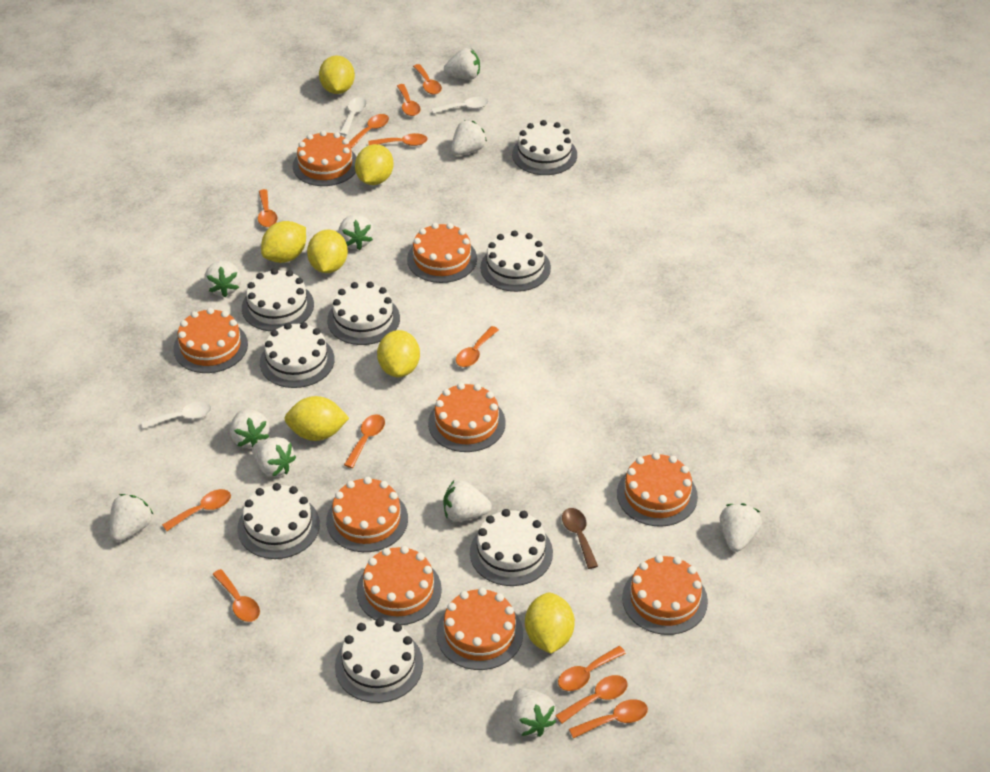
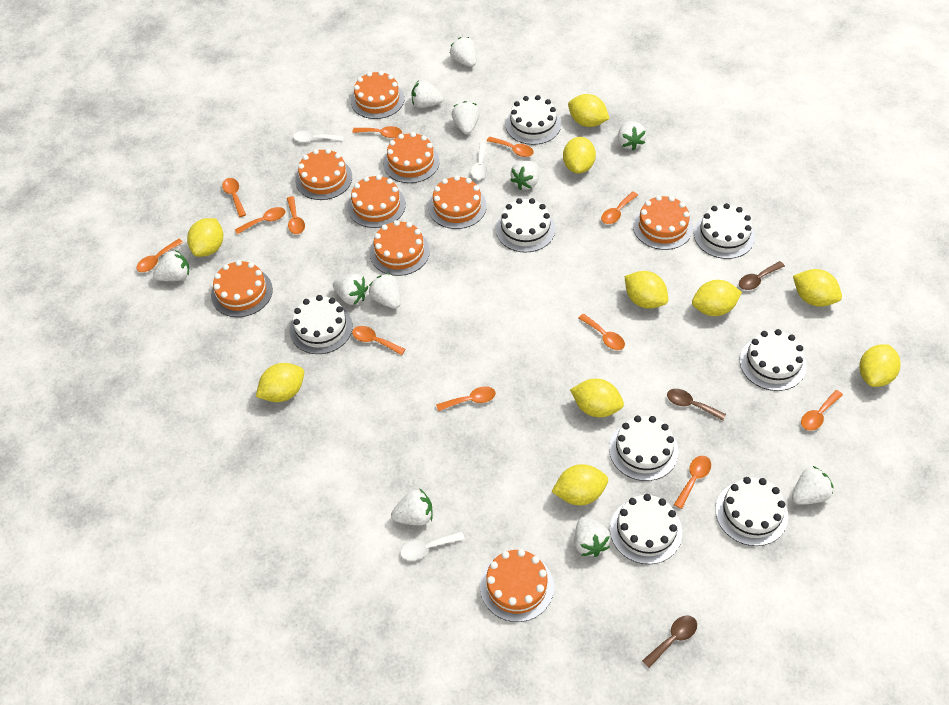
brown spoon: [562,508,598,569] = 1 -> [642,615,697,668] [667,389,726,420] [739,261,785,290] = 3
white strawberry: [110,494,154,542] [204,261,241,297] [230,409,270,448] [252,437,296,477] [339,215,373,250] [443,480,492,522] [444,48,480,80] [451,121,487,156] [511,688,556,737] [720,503,762,552] = 10 -> [153,250,189,281] [333,274,368,305] [369,273,401,309] [391,488,433,525] [411,80,444,108] [449,37,476,67] [452,101,480,134] [510,161,539,190] [574,516,611,557] [618,121,646,151] [792,466,833,505] = 11
yellow lemon: [261,221,306,263] [284,396,349,441] [307,229,348,273] [319,56,355,94] [355,144,394,185] [377,330,420,377] [525,593,575,654] = 7 -> [187,218,223,257] [256,363,304,402] [552,464,608,505] [563,137,596,174] [568,94,610,127] [570,379,624,417] [625,271,668,309] [692,280,742,316] [793,269,842,307] [859,344,900,387] = 10

